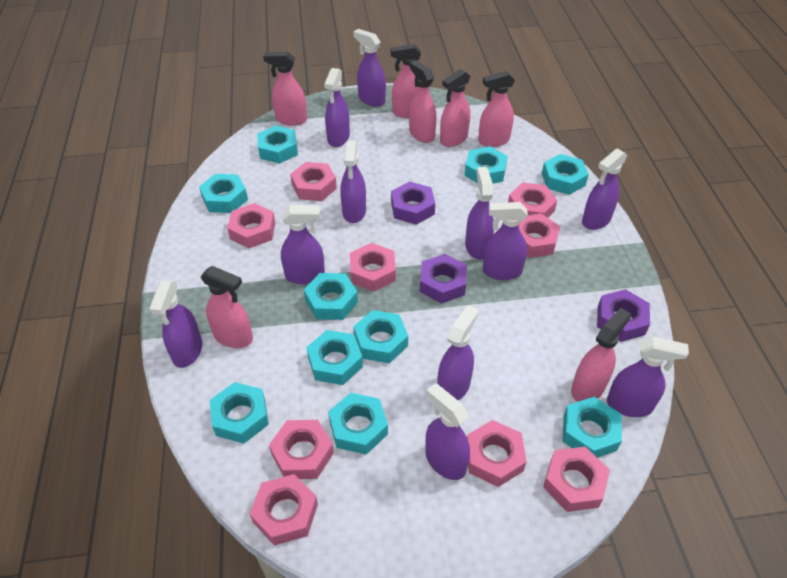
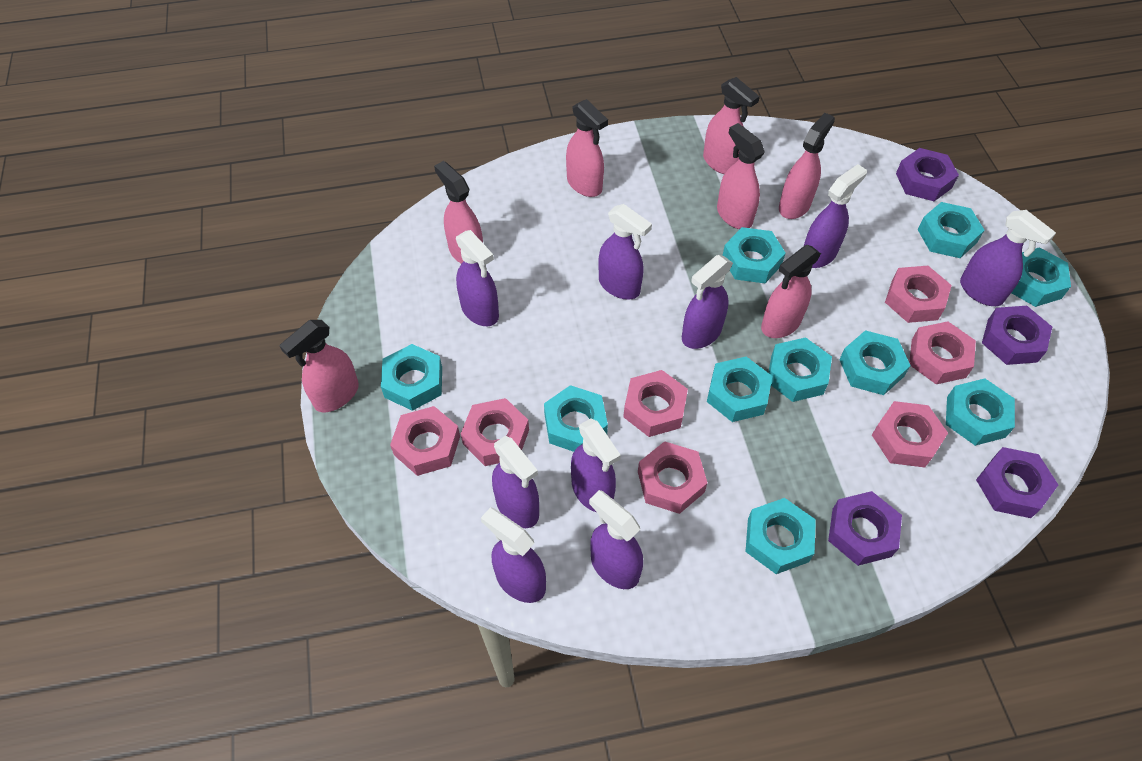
pink nut: [227,203,275,248] [250,474,318,545] [269,420,334,479] [290,162,337,201] [350,243,396,292] [467,420,527,487] [508,182,557,218] [519,213,560,258] [543,447,610,512] = 9 -> [390,406,460,476] [461,398,529,466] [623,370,688,437] [638,441,707,514] [872,401,948,467] [885,266,952,323] [909,321,976,384] = 7
purple nut: [391,181,435,225] [420,254,467,304] [597,289,650,342] = 3 -> [828,491,902,566] [896,148,959,201] [976,447,1058,518] [982,306,1052,365] = 4
purple spray bottle: [149,280,202,368] [281,205,325,284] [324,68,350,147] [340,141,366,223] [353,29,386,107] [425,383,470,480] [437,305,479,401] [465,167,494,260] [483,202,528,280] [582,149,628,230] [607,337,689,417] = 11 -> [456,230,499,326] [481,508,546,603] [492,436,539,528] [571,418,621,512] [589,490,643,589] [598,204,652,300] [682,255,733,349] [804,164,867,268] [960,210,1056,306] = 9

